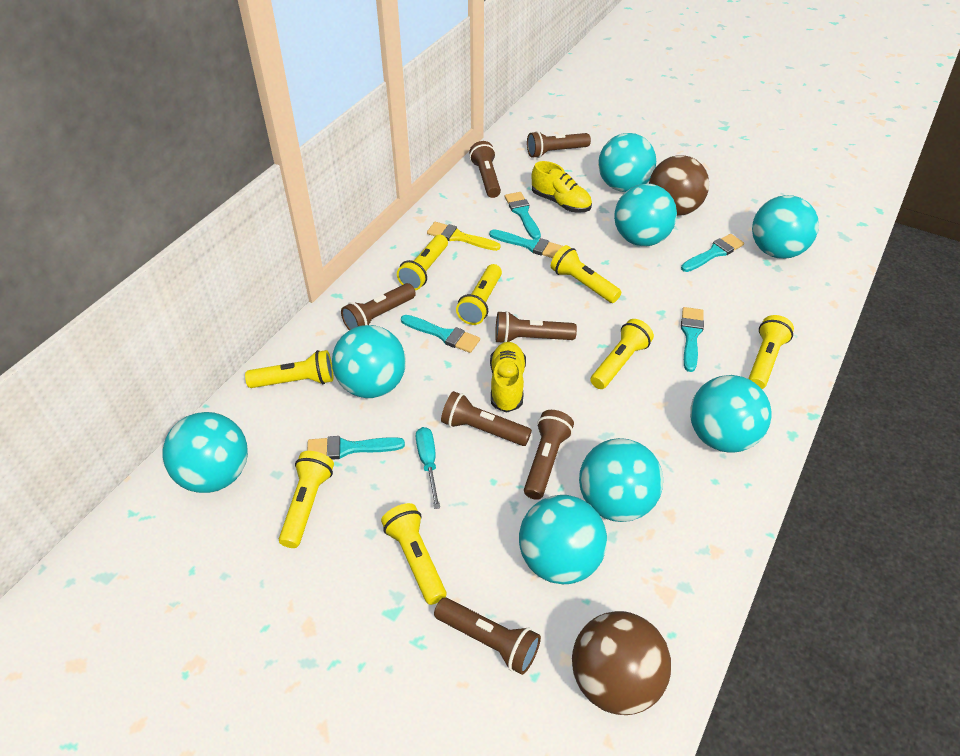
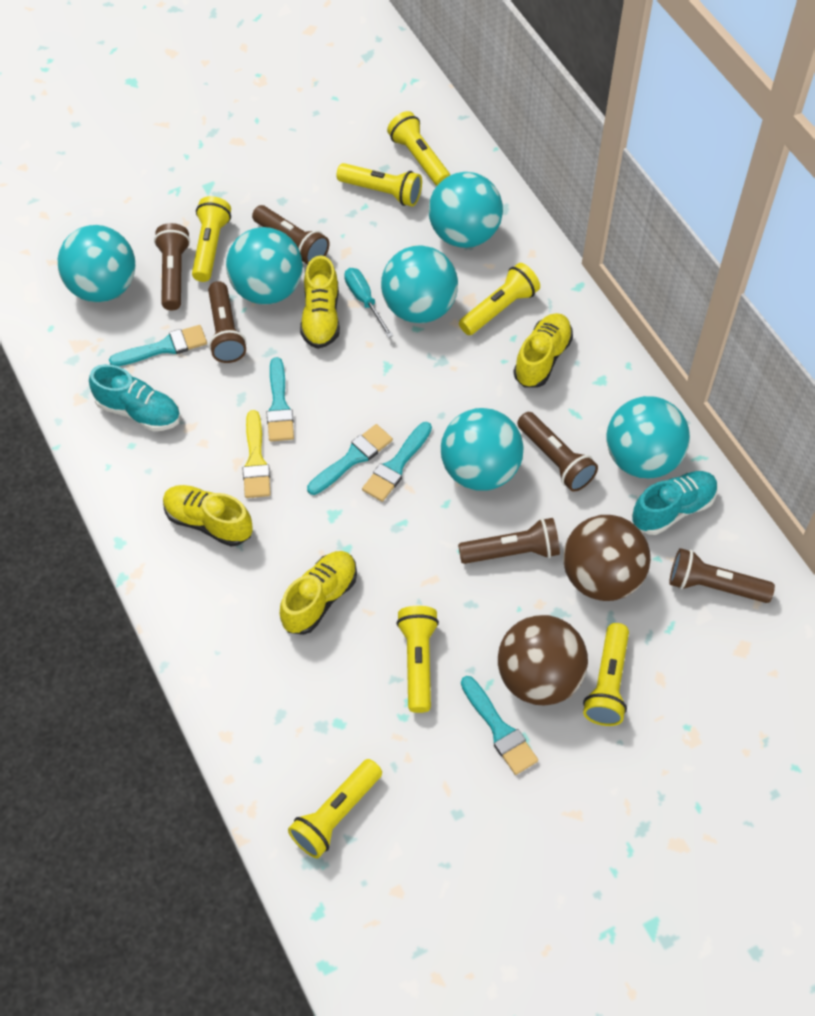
brown flashlight: [341,283,416,330] [434,598,541,675] [441,391,532,446] [469,141,501,198] [495,311,577,343] [524,410,574,500] [527,131,591,158] = 7 -> [154,223,190,310] [208,281,246,363] [252,205,329,265] [458,518,560,564] [517,412,598,492] [669,548,775,603] = 6
turquoise ball: [163,412,248,493] [332,325,406,398] [519,495,607,584] [579,438,663,522] [598,133,656,192] [614,184,677,246] [690,375,771,453] [752,195,819,259] = 8 -> [58,225,135,302] [226,227,303,305] [381,245,458,323] [428,172,503,248] [441,408,524,491] [606,396,690,478] = 6
turquoise brush: [307,436,405,460] [401,315,480,353] [489,229,563,258] [505,192,541,240] [681,234,744,272] [681,307,704,372] = 6 -> [109,325,207,366] [266,357,294,441] [307,424,393,495] [362,422,432,502] [461,676,538,775] = 5
turquoise shoe: none = 0 -> [89,364,181,431] [632,471,718,535] = 2
yellow flashlight: [245,350,333,388] [279,451,334,548] [381,503,446,605] [397,235,448,290] [456,264,502,325] [551,245,621,303] [590,319,654,389] [748,315,794,389] = 8 -> [192,196,231,282] [288,759,382,858] [336,163,422,206] [387,111,450,186] [396,606,439,713] [459,263,540,335] [583,623,629,726] = 7
yellow shoe: [490,342,526,413] [532,161,592,213] = 2 -> [163,485,253,547] [280,551,357,635] [300,255,340,349] [513,313,573,387] = 4

